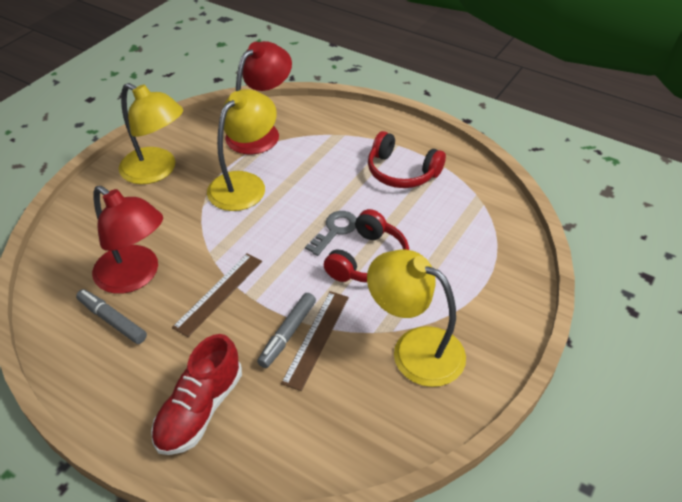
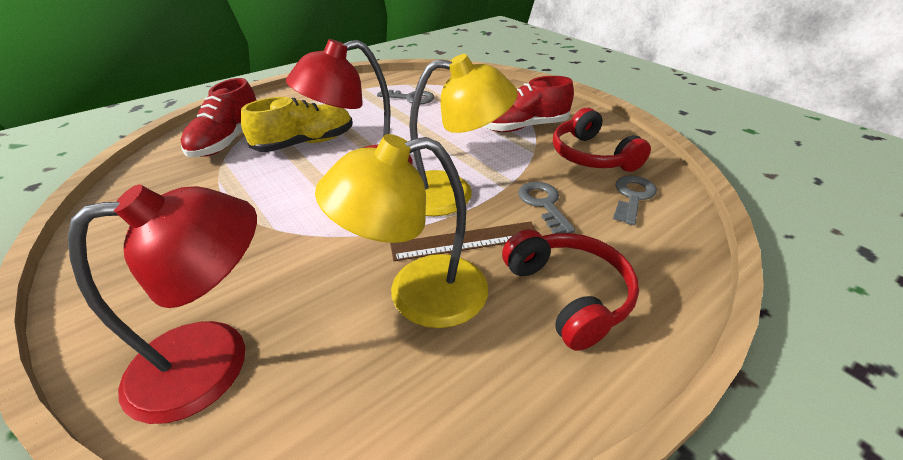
brown ruler: [172,253,262,337] [281,291,349,391] = 2 -> [390,221,536,261] = 1
grey key: [305,211,357,256] = 1 -> [377,90,434,104] [518,182,575,234] [613,176,657,225] = 3
grey marker: [76,289,147,344] [257,293,316,368] = 2 -> none = 0
red shoe: [151,334,242,455] = 1 -> [181,78,257,157] [483,76,574,132] = 2
yellow lamp: [119,83,183,184] [207,89,277,211] [367,249,466,387] = 3 -> [315,134,488,328] [409,54,518,216] = 2
yellow shoe: none = 0 -> [241,97,353,152] = 1

